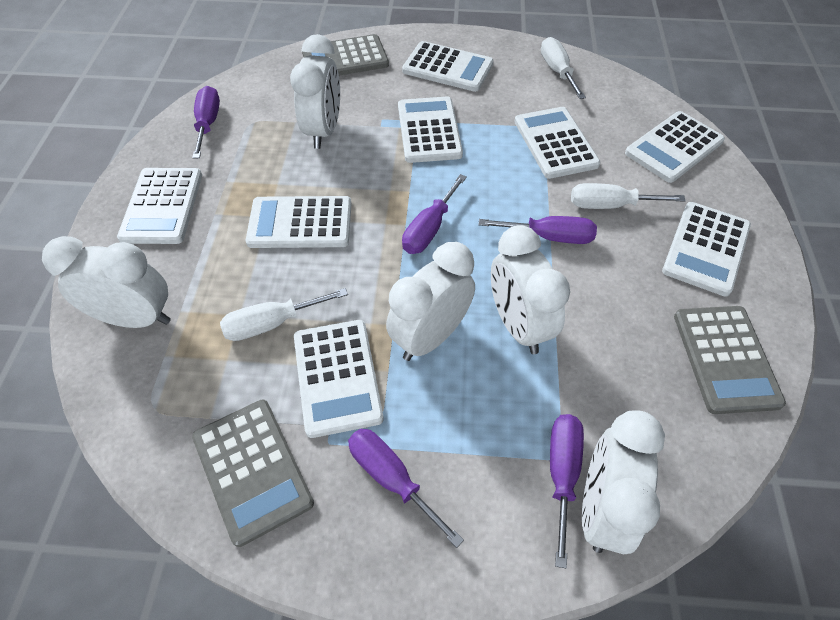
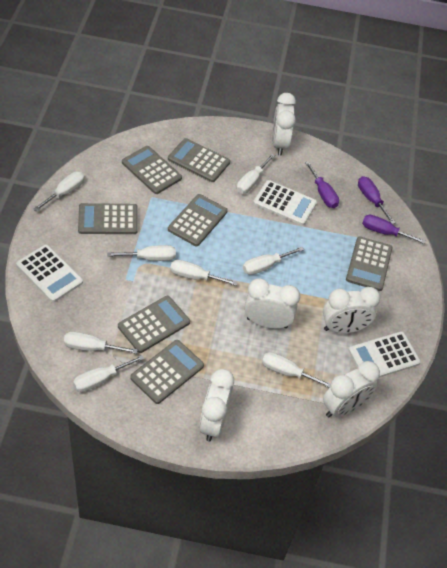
grey calculator: [192,400,314,547] [302,34,389,76] [674,306,786,414] = 3 -> [78,203,138,234] [118,296,190,353] [122,146,182,194] [130,340,204,404] [168,138,230,182] [168,194,228,246] [346,236,393,291] = 7
purple screwdriver: [192,86,220,159] [348,429,464,548] [402,174,467,254] [479,216,597,244] [550,414,584,568] = 5 -> [305,161,339,208] [358,176,396,224] [362,215,426,244] = 3
white calculator: [117,168,202,244] [246,196,351,248] [294,320,384,438] [398,96,463,163] [402,41,494,92] [514,107,600,179] [625,111,725,183] [662,202,751,297] = 8 -> [16,244,83,302] [253,180,317,225] [348,331,421,378] = 3
white screwdriver: [220,288,348,341] [541,37,586,99] [571,183,686,209] = 3 -> [33,171,85,211] [64,332,138,354] [73,355,144,392] [107,245,176,261] [170,260,238,286] [237,154,275,194] [243,247,304,275] [262,352,331,388] = 8

